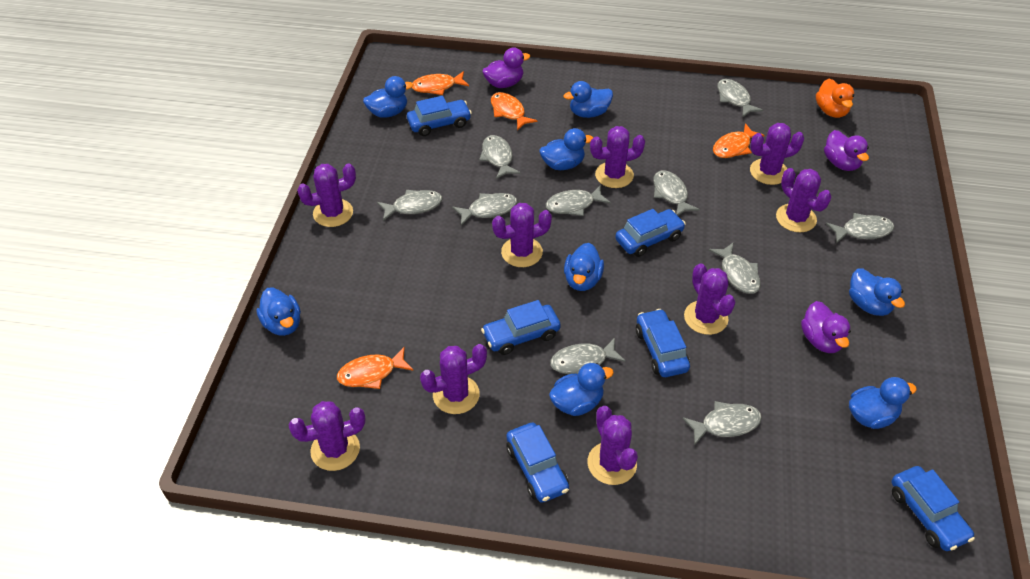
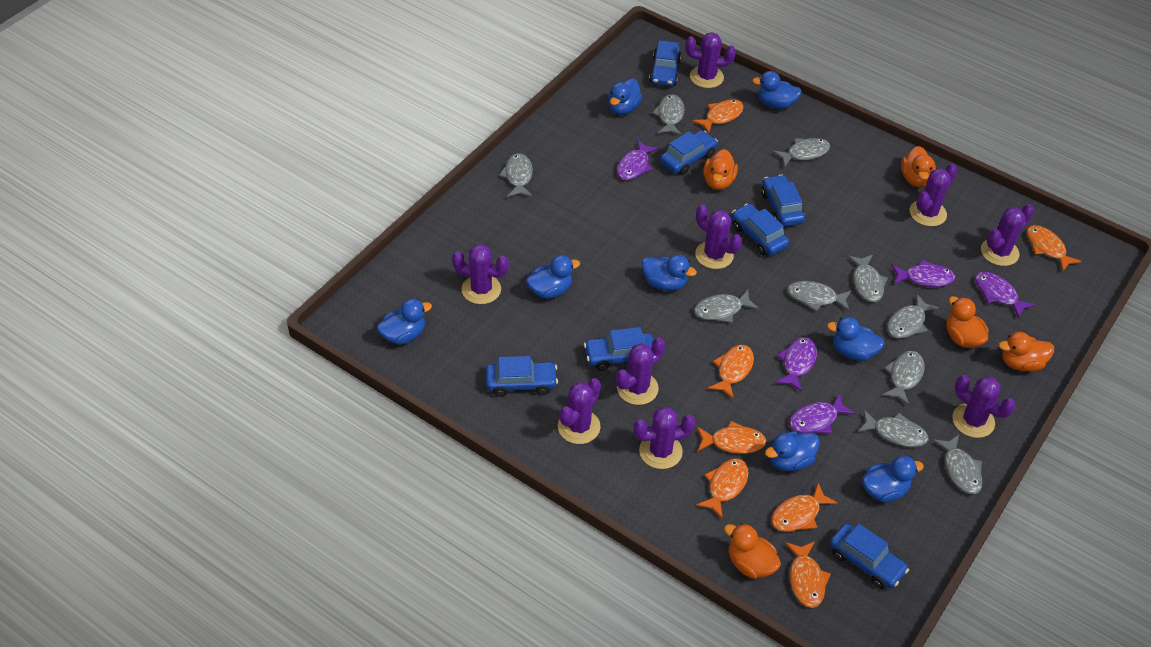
blue car: [407,96,472,136] [481,300,561,355] [506,423,569,503] [615,209,686,257] [636,309,690,377] [891,466,975,551] = 6 -> [486,356,558,397] [584,327,653,371] [649,40,681,86] [660,130,718,175] [732,203,789,255] [761,175,805,227] [829,523,909,589] = 7
orange duck: [816,79,854,118] = 1 -> [703,149,738,190] [724,523,781,579] [901,146,936,187] [946,296,988,348] [999,332,1054,371] = 5
orange fish: [337,347,413,389] [412,71,469,95] [491,92,537,130] [713,123,765,158] = 4 -> [692,99,744,134] [696,458,749,519] [697,421,767,454] [708,345,754,399] [771,483,838,532] [785,541,831,608] [1027,225,1082,272] = 7
purple duck: [482,47,530,88] [801,301,851,353] [824,130,869,171] = 3 -> none = 0
purple fish: none = 0 -> [616,140,659,180] [775,337,817,392] [789,393,855,433] [891,260,956,287] [975,272,1035,319] = 5

